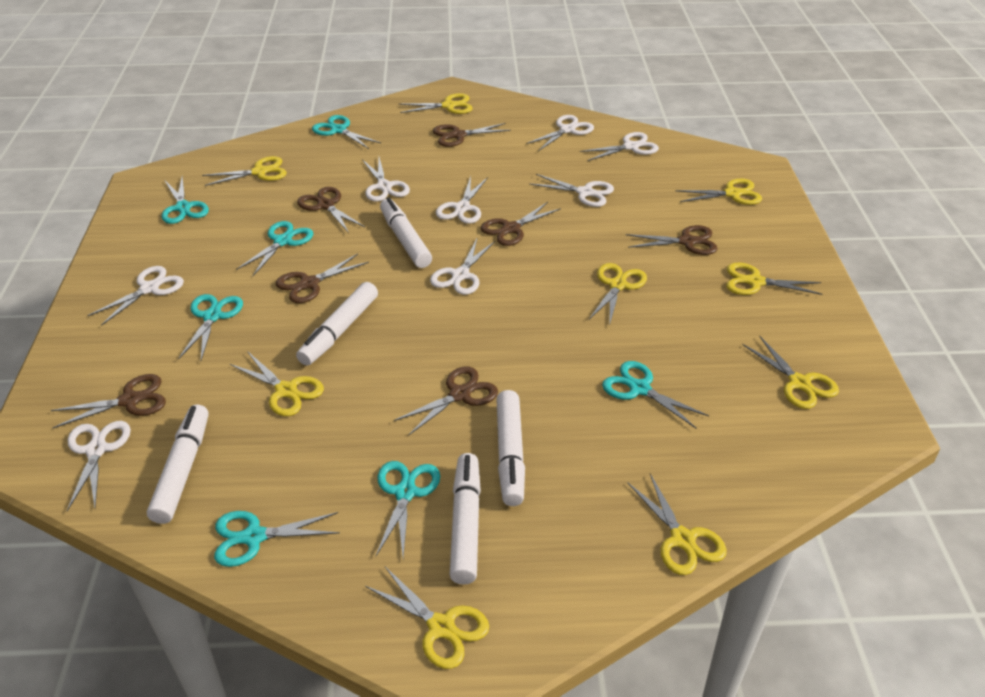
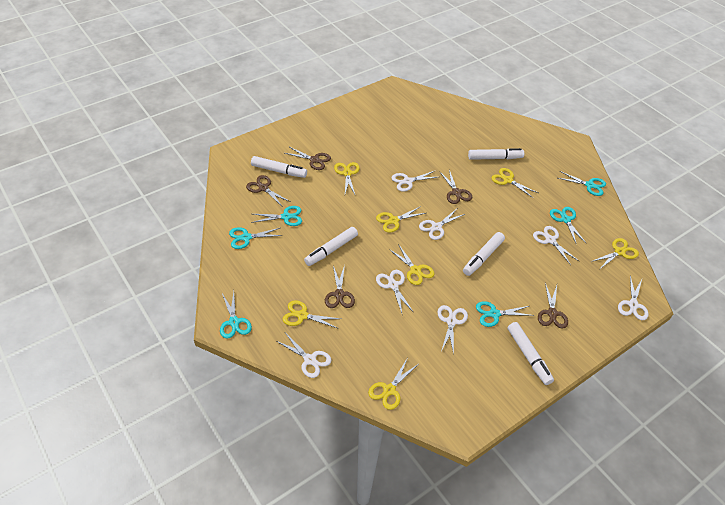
brown scissors: [51,374,166,428] [276,254,369,303] [297,187,365,233] [394,367,498,436] [433,123,511,147] [480,202,561,246] [626,225,718,255] = 7 -> [246,175,291,206] [285,147,331,170] [325,265,355,308] [439,170,472,204] [538,283,568,328] = 5
turquoise scissors: [162,177,209,224] [178,294,243,360] [214,511,340,567] [236,221,313,276] [312,115,381,149] [376,461,440,557] [602,361,709,428] = 7 -> [220,292,252,339] [229,227,283,249] [251,206,302,226] [476,301,534,327] [550,207,587,245] [558,171,606,196] = 6
white scissors: [67,421,131,511] [87,266,184,326] [362,157,410,202] [430,239,495,295] [436,176,488,224] [526,115,594,151] [530,174,614,207] [580,132,659,161] = 8 -> [277,334,332,378] [376,270,413,313] [391,170,438,192] [419,209,465,240] [437,305,468,354] [533,226,579,265] [618,276,649,320] = 7
yellow scissors: [202,156,287,186] [230,351,324,416] [365,567,489,669] [399,93,473,114] [589,263,647,326] [628,474,727,575] [675,179,762,205] [726,263,823,295] [742,335,839,409] = 9 -> [283,300,341,329] [334,162,360,194] [368,359,417,410] [376,206,425,233] [389,244,434,285] [492,168,538,198] [591,238,639,269] = 7

